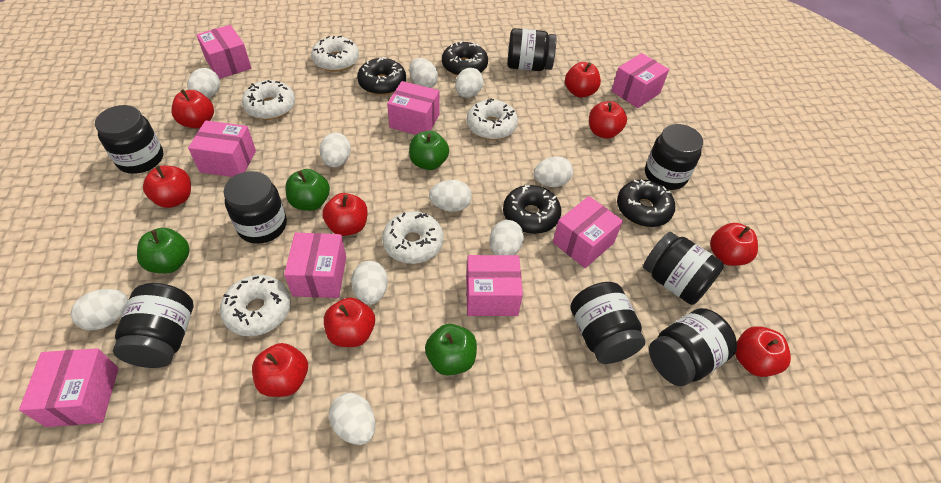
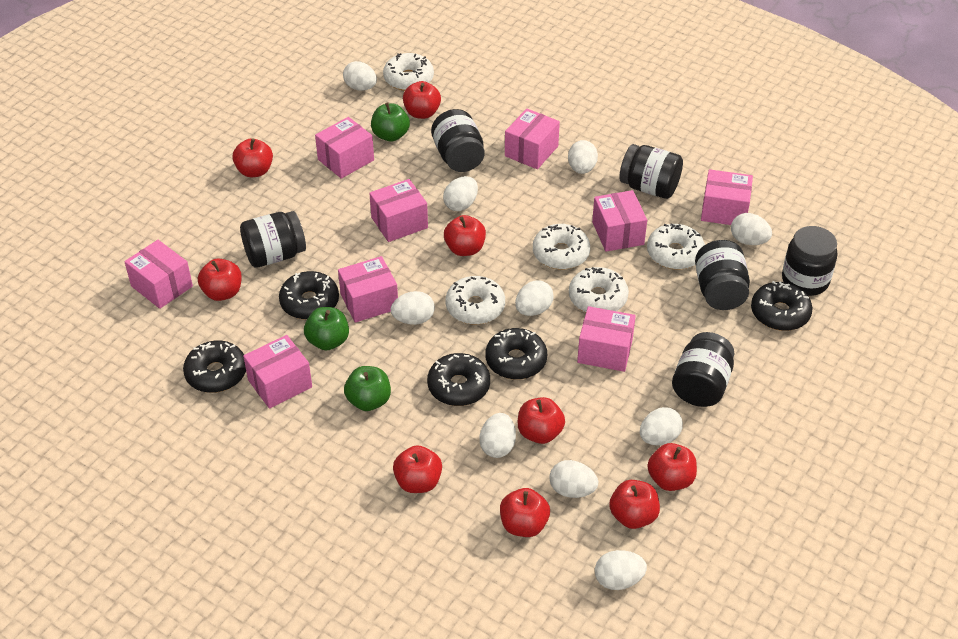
black donut: [357,57,406,95] [442,41,488,76] [503,184,561,234] [617,180,675,227] = 4 -> [183,341,246,393] [279,271,339,320] [427,353,490,406] [485,328,547,380] [751,281,813,331] = 5
black jar: [95,105,163,174] [113,283,194,368] [224,171,287,244] [507,28,556,71] [571,282,645,364] [643,232,724,305] [645,124,703,190] [649,308,737,386] = 8 -> [240,211,306,268] [431,109,485,172] [619,144,683,199] [672,332,735,407] [695,240,750,310] [782,226,838,296] = 6
green apple: [137,228,190,273] [285,169,330,211] [409,131,449,170] [425,324,477,376] = 4 -> [304,307,349,351] [344,366,391,411] [371,103,410,142] = 3
pink box: [19,348,119,427] [188,120,256,177] [196,25,252,79] [284,233,346,298] [387,81,439,135] [466,255,523,316] [553,196,623,268] [611,53,669,108] = 8 -> [124,240,193,309] [243,335,312,409] [315,117,374,179] [338,256,398,323] [369,179,428,242] [505,109,560,169] [577,306,636,372] [592,190,647,252] [701,169,753,225] = 9

